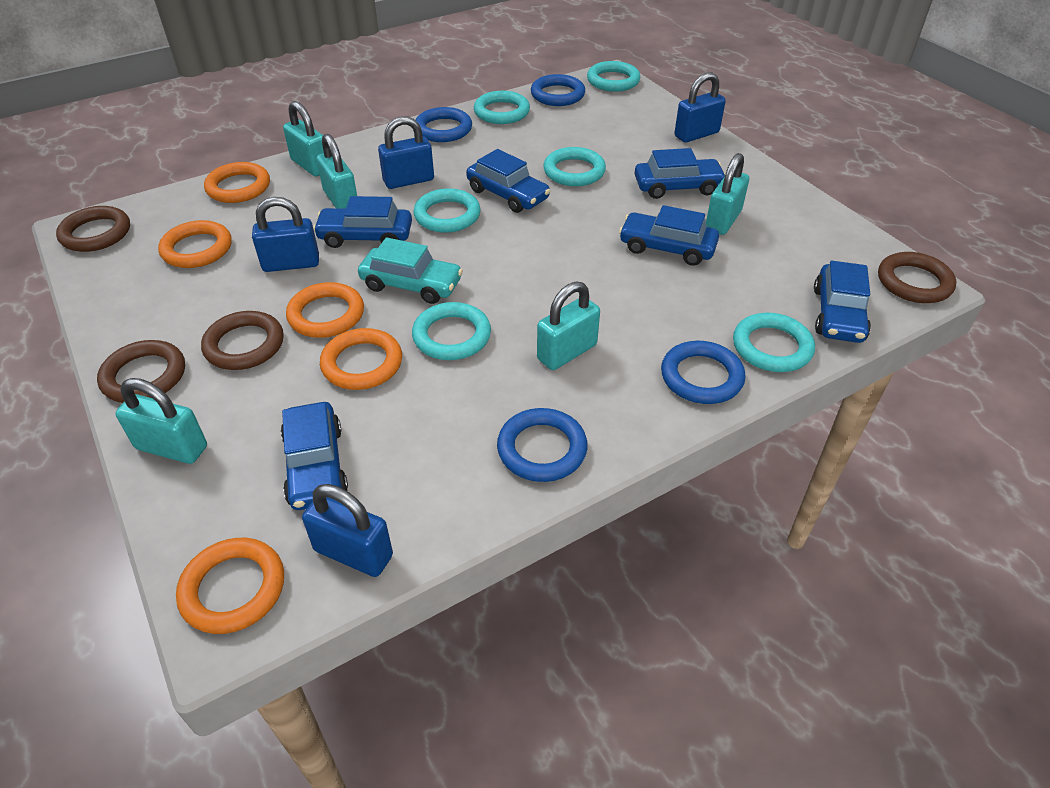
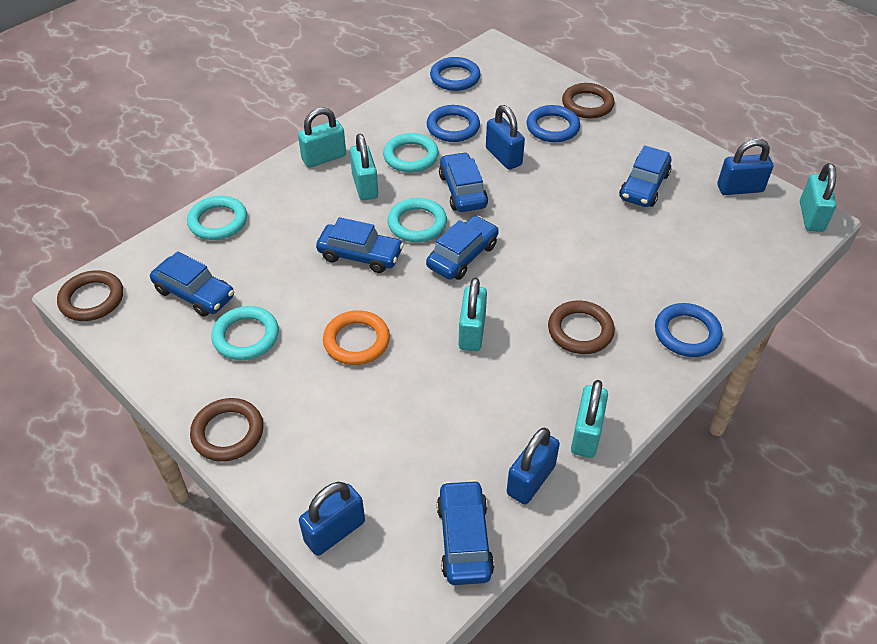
orange ring: [158,220,232,268] [176,538,284,634] [204,162,270,203] [286,282,364,338] [320,328,402,390] = 5 -> [323,311,390,365] = 1
turquoise car: [358,238,463,304] = 1 -> none = 0
turquoise ring: [412,302,491,360] [413,188,481,233] [474,91,530,124] [543,147,606,186] [587,61,641,92] [733,313,815,372] = 6 -> [187,196,247,240] [212,306,279,360] [383,133,439,173] [388,198,447,242] = 4

